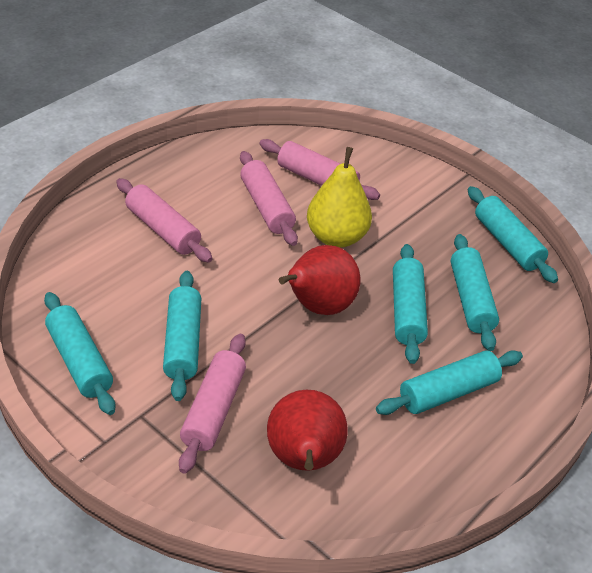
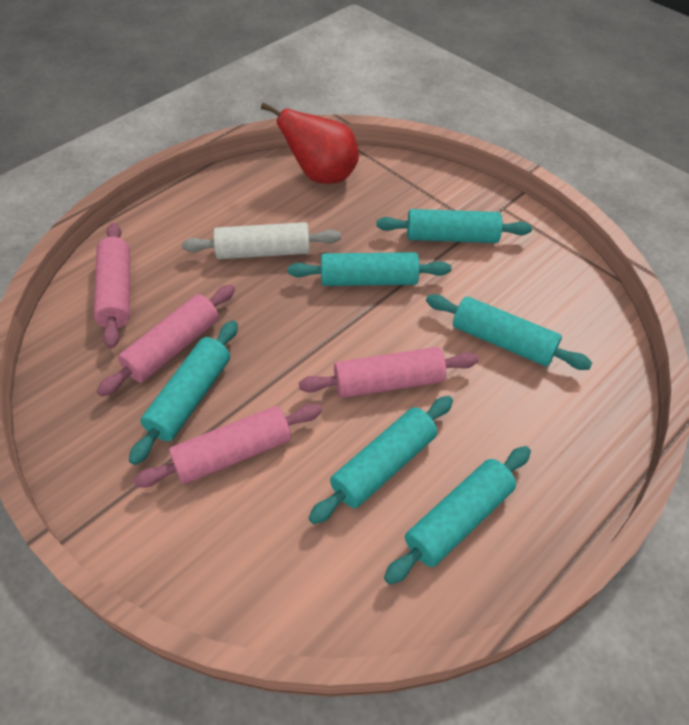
red pear: [267,390,348,471] [279,245,361,315] = 2 -> [261,103,359,184] = 1
white rolling pin: none = 0 -> [182,222,341,259] = 1
yellow pear: [307,147,372,248] = 1 -> none = 0

